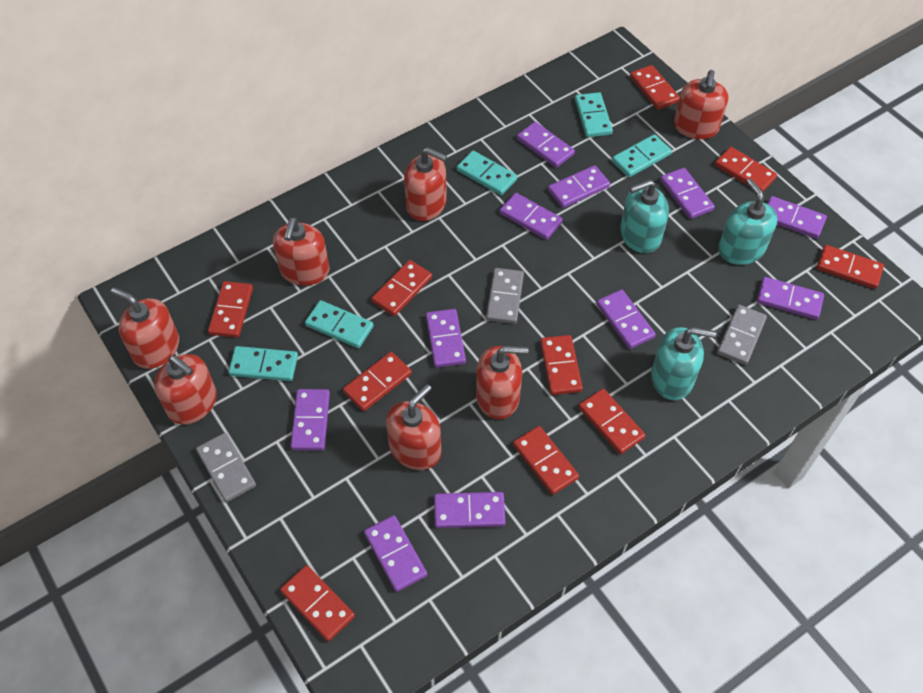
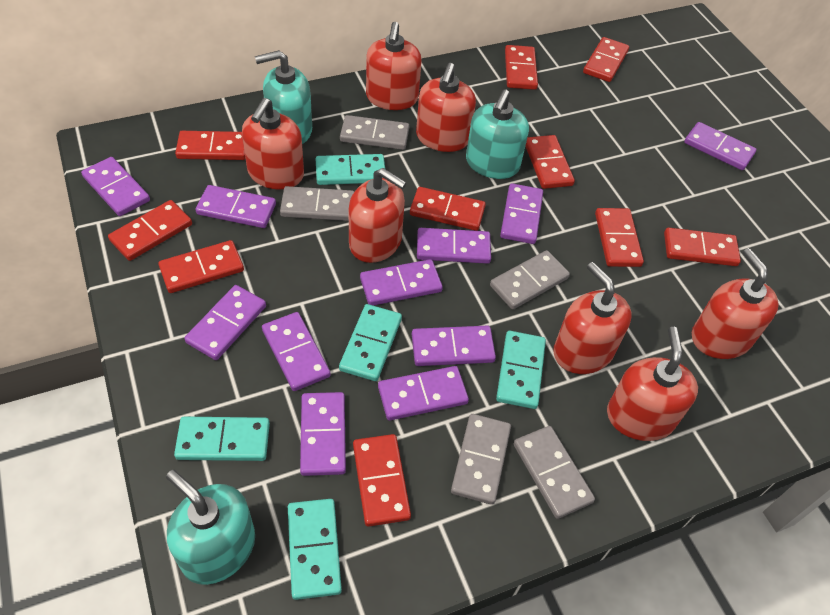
grey domino: [196,433,256,502] [486,268,524,324] [717,305,767,365] = 3 -> [280,186,354,221] [340,115,409,150] [451,414,511,505] [490,250,570,309] [514,426,595,519] = 5

